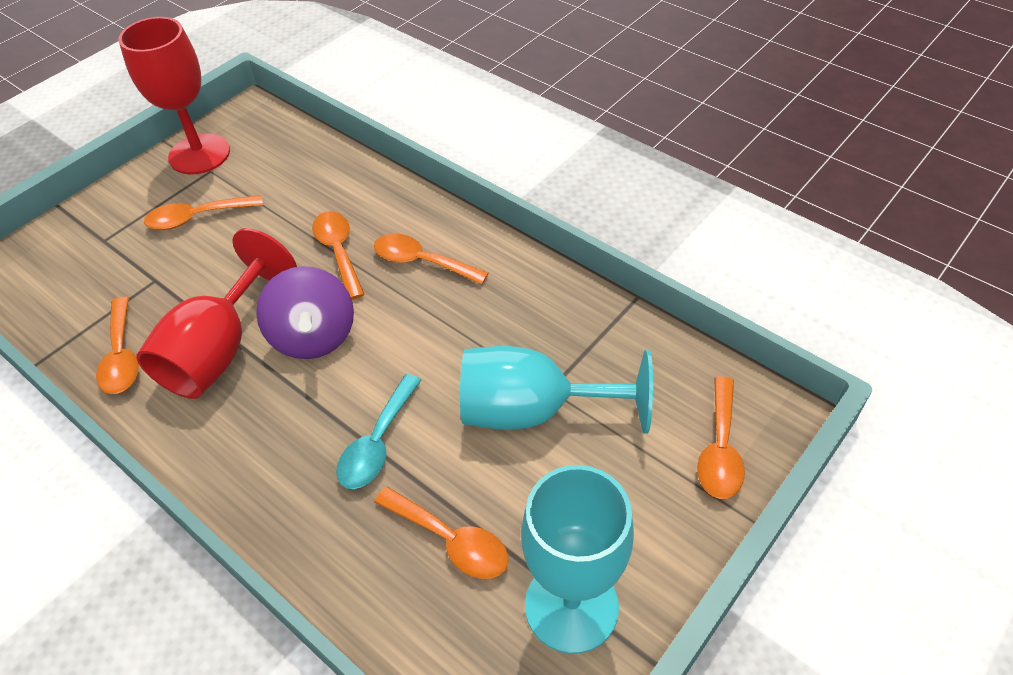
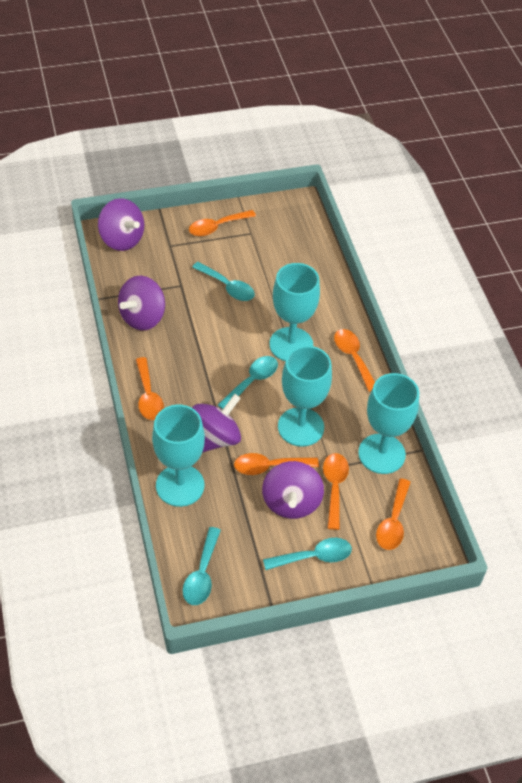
purple spinning top: [256,266,354,359] = 1 -> [98,198,144,251] [118,276,165,331] [192,394,241,453] [262,461,324,519] = 4
red goblet: [118,17,230,174] [136,228,297,399] = 2 -> none = 0
turquoise goblet: [460,346,653,434] [521,465,634,654] = 2 -> [152,404,205,507] [269,263,320,361] [278,346,332,447] [358,373,419,474] = 4
turquoise spoon: [336,374,422,489] = 1 -> [183,527,221,605] [192,262,255,301] [218,356,278,409] [263,538,352,570] = 4

